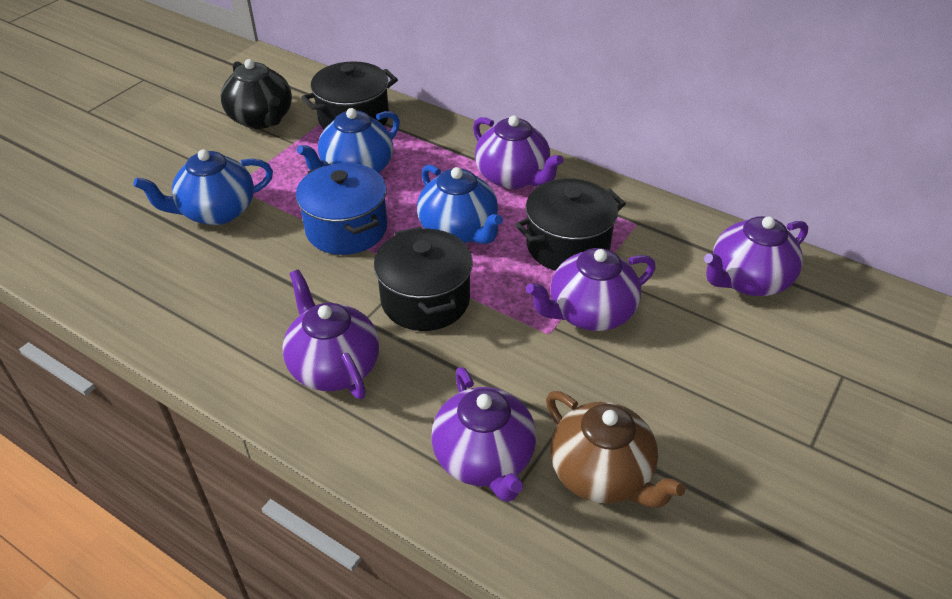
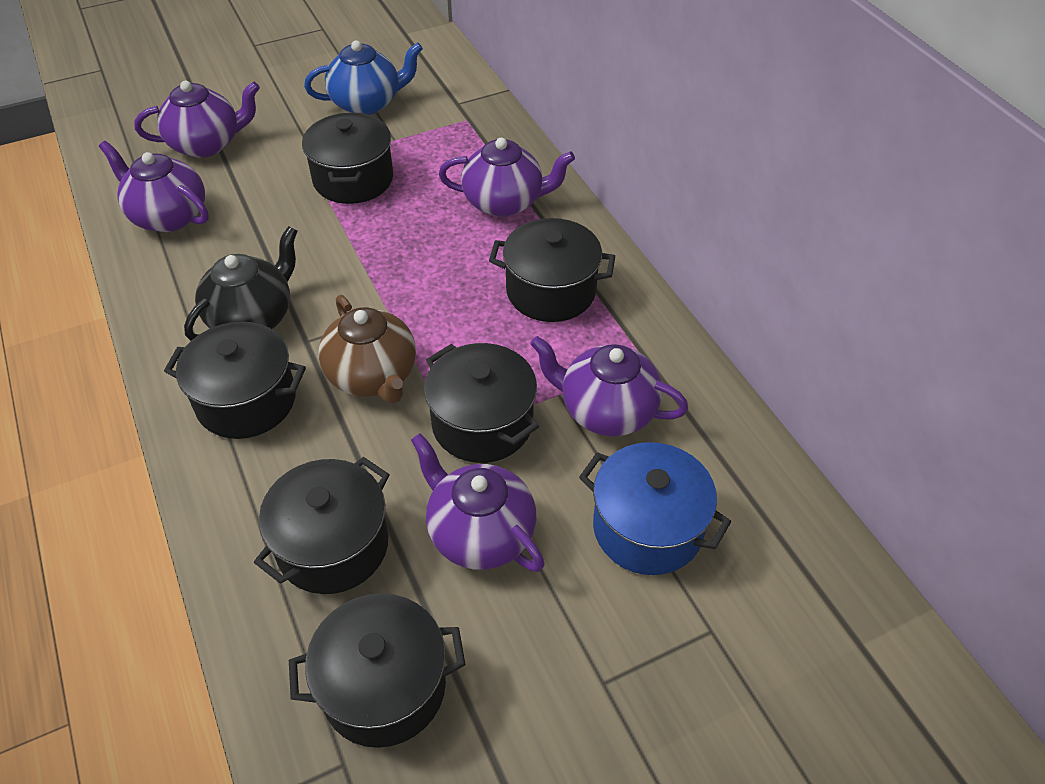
black pot: [301,61,398,129] [374,226,473,331] [515,178,626,271] = 3 -> [164,322,306,439] [254,457,390,594] [289,593,465,748] [302,113,393,204] [424,343,539,463] [489,218,615,322] = 6
blue teapot: [133,149,273,225] [297,108,400,173] [417,164,503,244] = 3 -> [304,40,423,115] = 1

